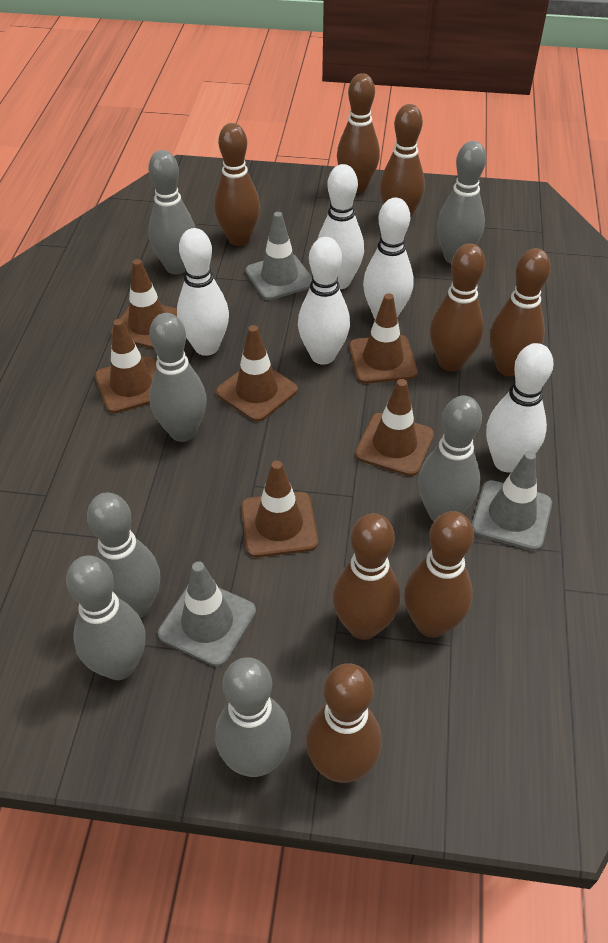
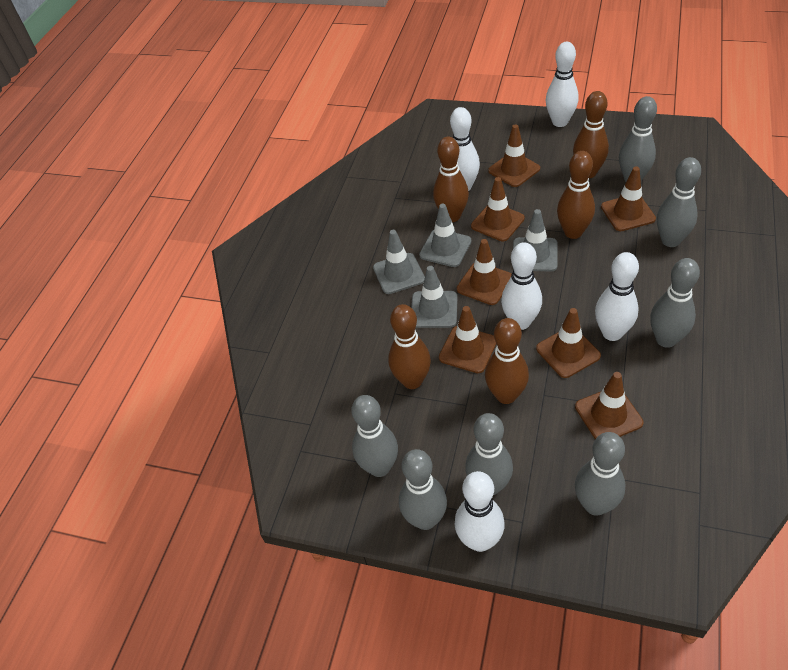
brown bowling pin: [214,123,260,246] [306,663,382,783] [333,513,400,640] [337,73,380,193] [380,104,425,219] [404,511,474,638] [430,243,485,371] [490,248,551,376] = 8 -> [388,304,431,389] [433,137,469,222] [485,318,529,404] [557,151,595,239] [573,91,609,178] = 5
brown traffic cone: [95,319,156,413] [111,259,177,349] [216,325,298,422] [241,460,318,558] [349,293,418,384] [355,379,434,476] = 6 -> [439,306,496,373] [457,239,512,305] [471,177,525,241] [488,124,540,187] [536,308,601,378] [575,372,644,439] [601,167,656,231] = 7
grey traffic cone: [158,561,256,667] [246,212,312,300] [472,451,552,551] = 3 -> [373,230,425,294] [411,266,457,328] [419,204,471,267] [512,209,558,271] = 4

